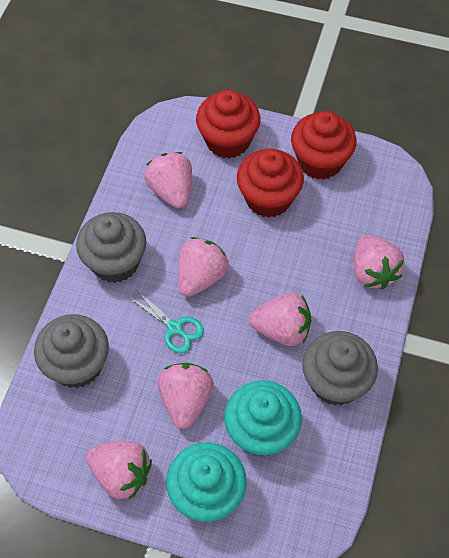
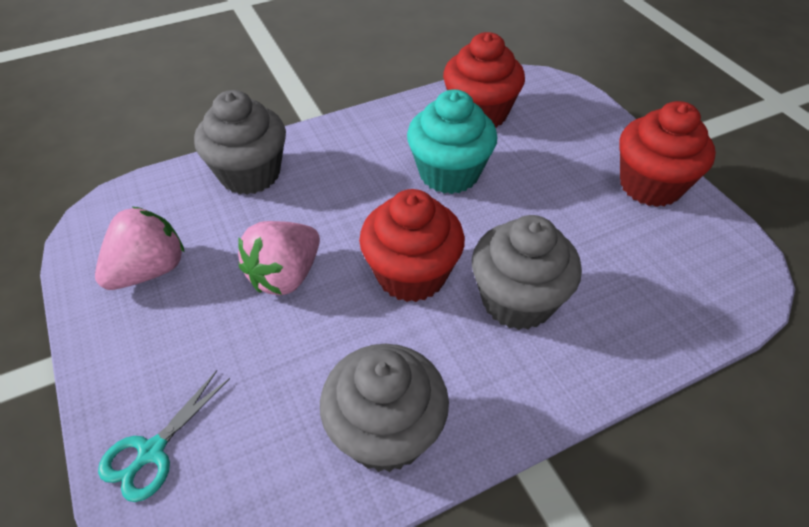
pink strawberry: [86,441,152,500] [144,152,192,209] [158,363,214,429] [178,237,228,297] [249,293,311,346] [353,235,405,289] = 6 -> [95,206,185,290] [238,221,320,295] = 2
turquoise cupcake: [166,442,247,522] [224,380,302,457] = 2 -> [407,89,498,194] = 1

